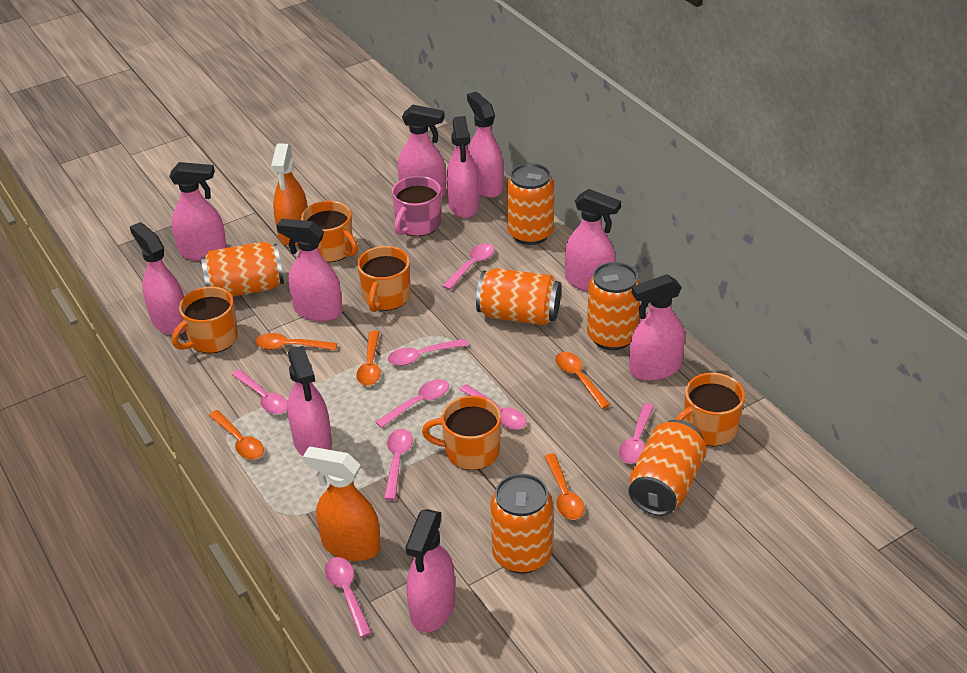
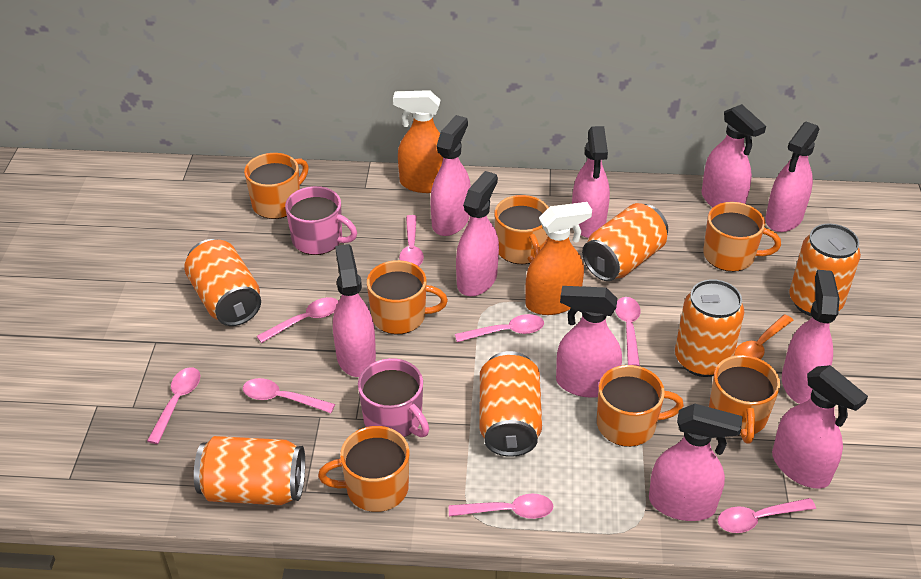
orange mug: [172,286,238,354] [301,201,358,262] [357,246,410,312] [422,396,501,470] [675,373,745,446] = 5 -> [244,153,309,219] [318,426,409,512] [367,260,448,334] [494,195,549,264] [597,365,684,447] [703,202,781,272] [709,355,780,444] = 7
orange spoon: [208,410,264,460] [255,333,337,350] [356,331,381,386] [544,453,584,520] [555,352,610,409] = 5 -> [734,314,793,359] = 1
pink mug: [392,176,441,236] = 1 -> [285,186,357,255] [358,358,429,437] = 2

